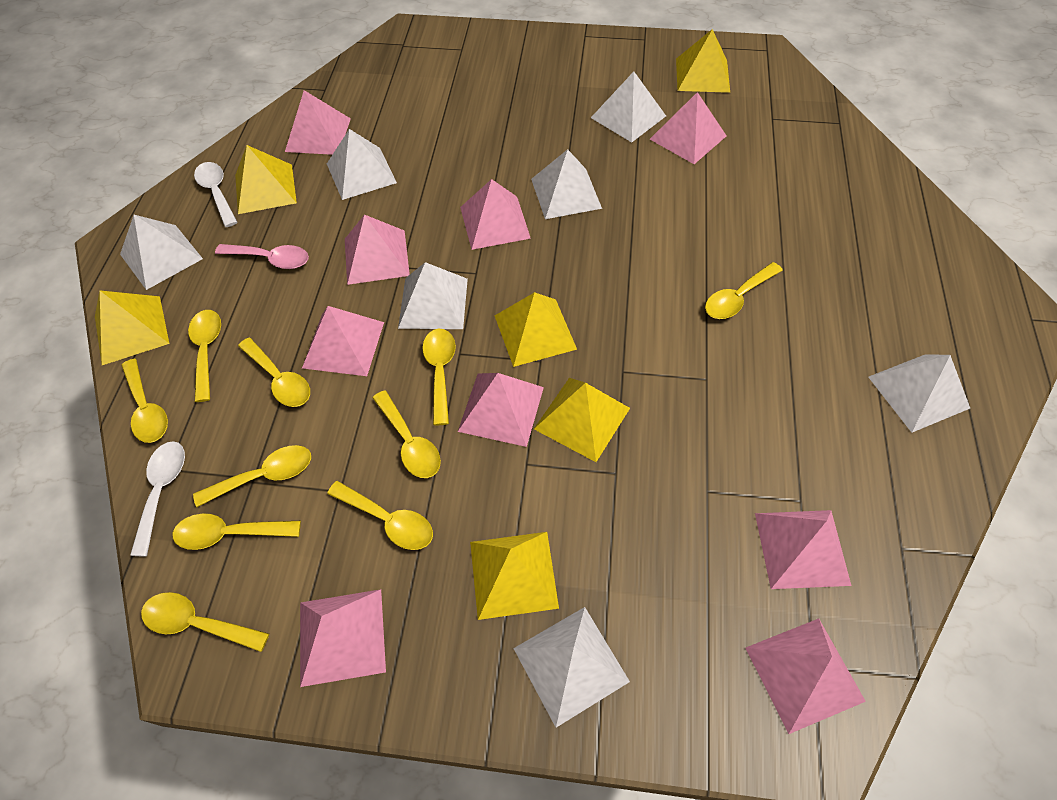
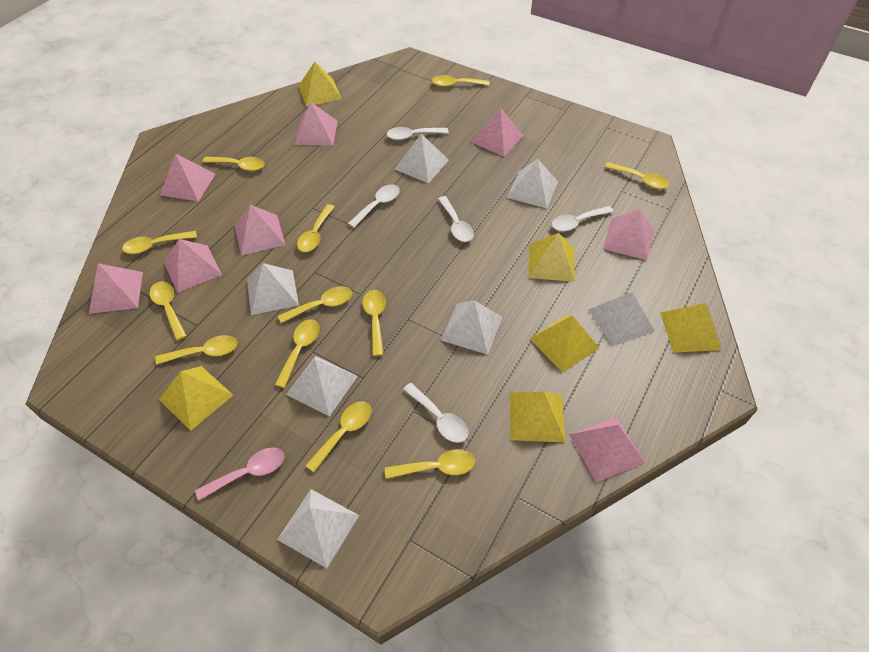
pink pyramid: [285,90,351,155] [300,589,386,687] [302,306,384,376] [345,215,410,285] [458,373,544,447] [460,179,531,250] [650,92,726,164] [746,619,866,734] [755,510,851,589] = 9 -> [89,263,143,314] [160,154,215,202] [164,239,222,293] [234,205,285,256] [294,102,338,146] [471,108,524,157] [569,417,645,482] [603,209,654,260] = 8
white spoon: [130,441,185,557] [194,162,237,227] = 2 -> [348,184,400,228] [387,127,449,140] [403,383,469,443] [438,196,474,242] [552,206,614,231] = 5
yellow spoon: [121,359,168,443] [141,592,269,652] [173,514,301,550] [188,310,221,402] [193,445,311,507] [238,338,310,407] [327,481,433,550] [373,390,441,478] [422,329,456,425] [705,262,783,319] = 10 -> [122,231,197,254] [150,281,187,341] [155,335,237,365] [202,157,265,171] [275,319,320,388] [278,286,352,323] [297,204,335,252] [305,401,372,472] [362,290,386,356] [385,449,475,479] [432,75,490,87] [605,162,670,189] = 12

